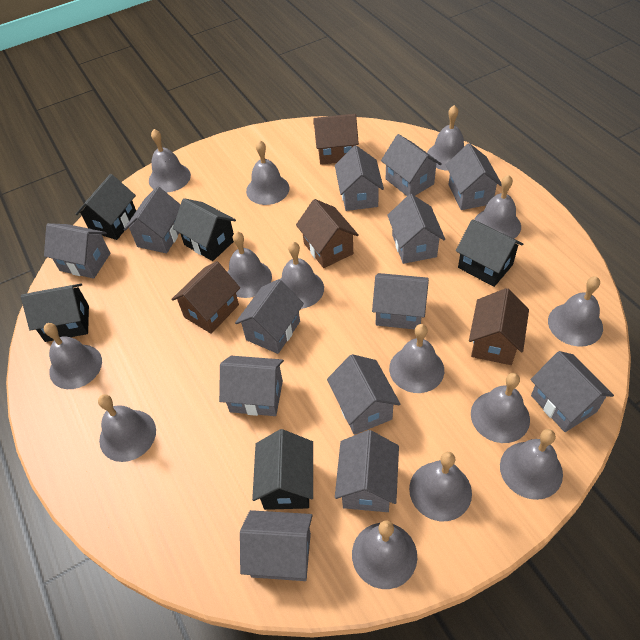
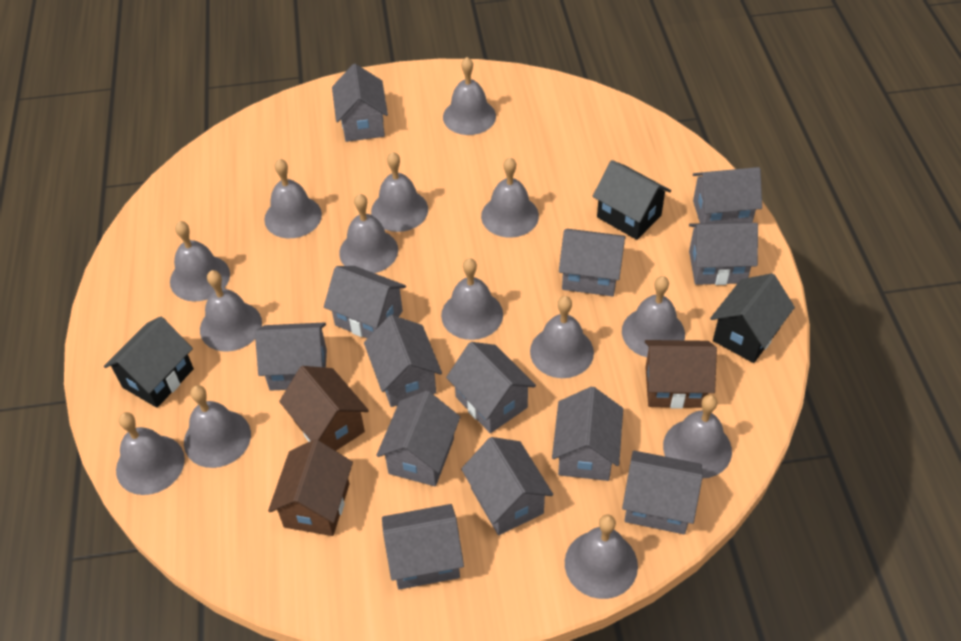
black house: [21,283,89,342] [76,174,136,240] [173,198,236,261] [252,429,313,510] [456,219,523,287] = 5 -> [104,316,194,408] [593,160,671,240] [710,273,795,363] = 3
brown house: [171,261,240,334] [296,199,359,268] [313,114,359,165] [469,288,529,365] = 4 -> [268,439,353,536] [279,366,369,451] [645,340,717,409] = 3

